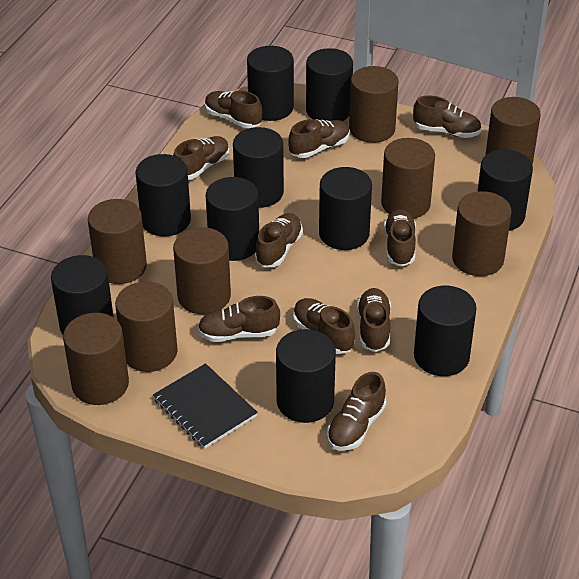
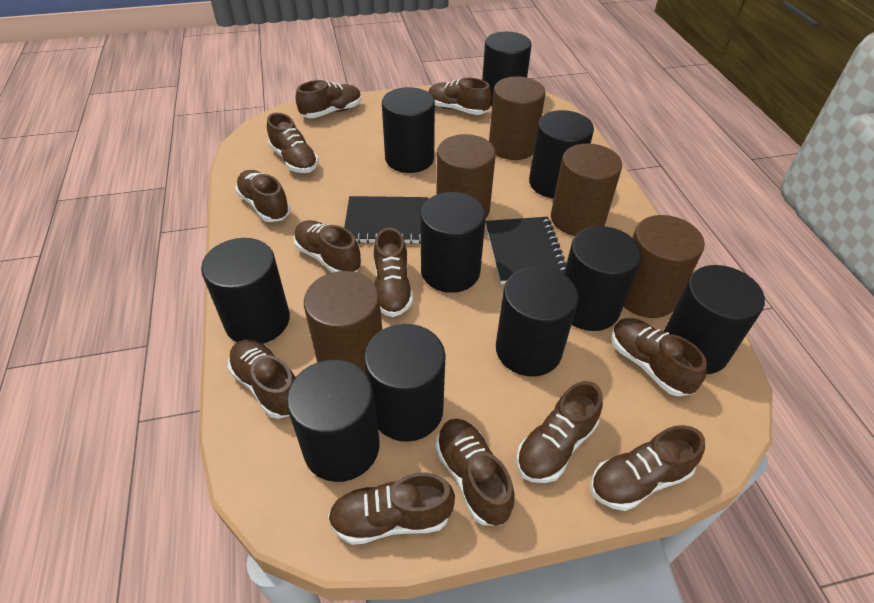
black notebook: [153,363,258,449] = 1 -> [344,196,429,244] [485,217,567,284] = 2
brown cylinder: [63,313,129,405] [88,199,147,284] [115,281,178,372] [173,227,231,314] [349,66,399,143] [381,138,435,219] [452,191,512,276] [486,97,541,165] = 8 -> [304,271,382,373] [436,134,496,218] [489,76,546,160] [551,143,622,236] [624,215,705,318] = 5
brown shoe: [173,136,229,180] [198,296,280,342] [205,90,262,128] [255,213,303,267] [288,119,350,158] [293,298,355,354] [327,372,386,451] [357,288,391,352] [384,209,416,267] [413,96,482,138] = 10 -> [228,340,296,419] [235,170,290,222] [267,113,319,173] [294,220,362,273] [296,80,361,118] [328,473,455,545] [374,227,413,317] [428,78,492,115] [435,419,515,525] [516,381,603,483] [590,425,705,511] [611,318,707,396] = 12

